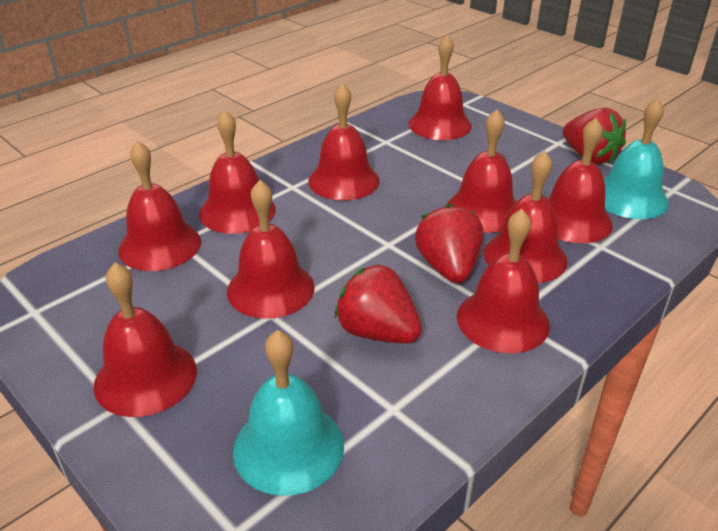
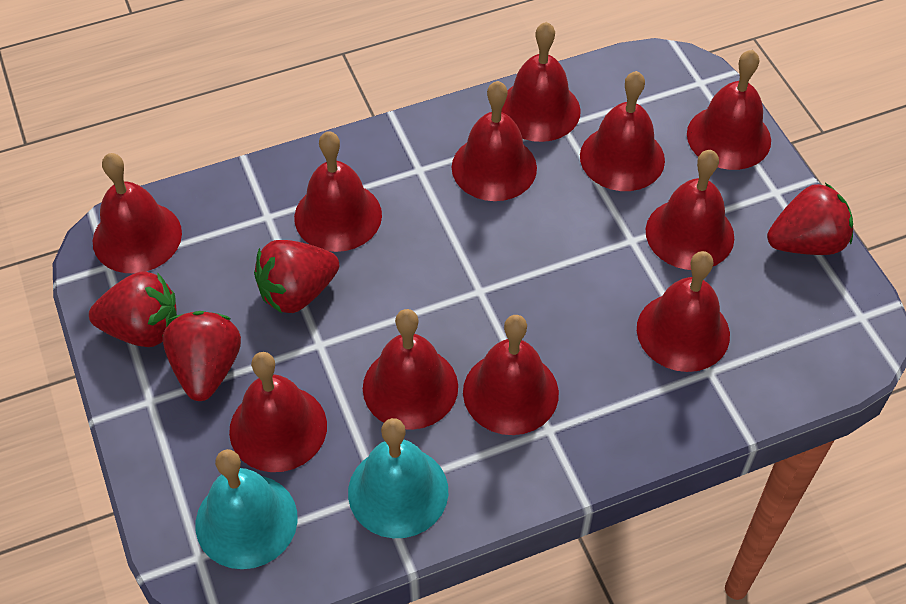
red bell: [94,263,197,417] [118,141,201,271] [199,110,276,234] [227,180,314,319] [308,83,380,201] [408,35,472,140] [447,109,516,233] [457,209,550,353] [484,150,568,283] [548,118,613,243] = 10 -> [93,153,182,273] [229,352,327,472] [294,131,382,252] [363,309,458,430] [452,81,537,201] [463,315,559,435] [501,22,581,142] [580,71,665,191] [637,251,730,372] [646,150,734,270] [687,50,771,170] = 11
red strawberry: [335,264,422,343] [415,204,483,283] [563,108,626,164] = 3 -> [89,271,177,347] [163,311,241,401] [254,240,339,313] [767,183,853,255] = 4

